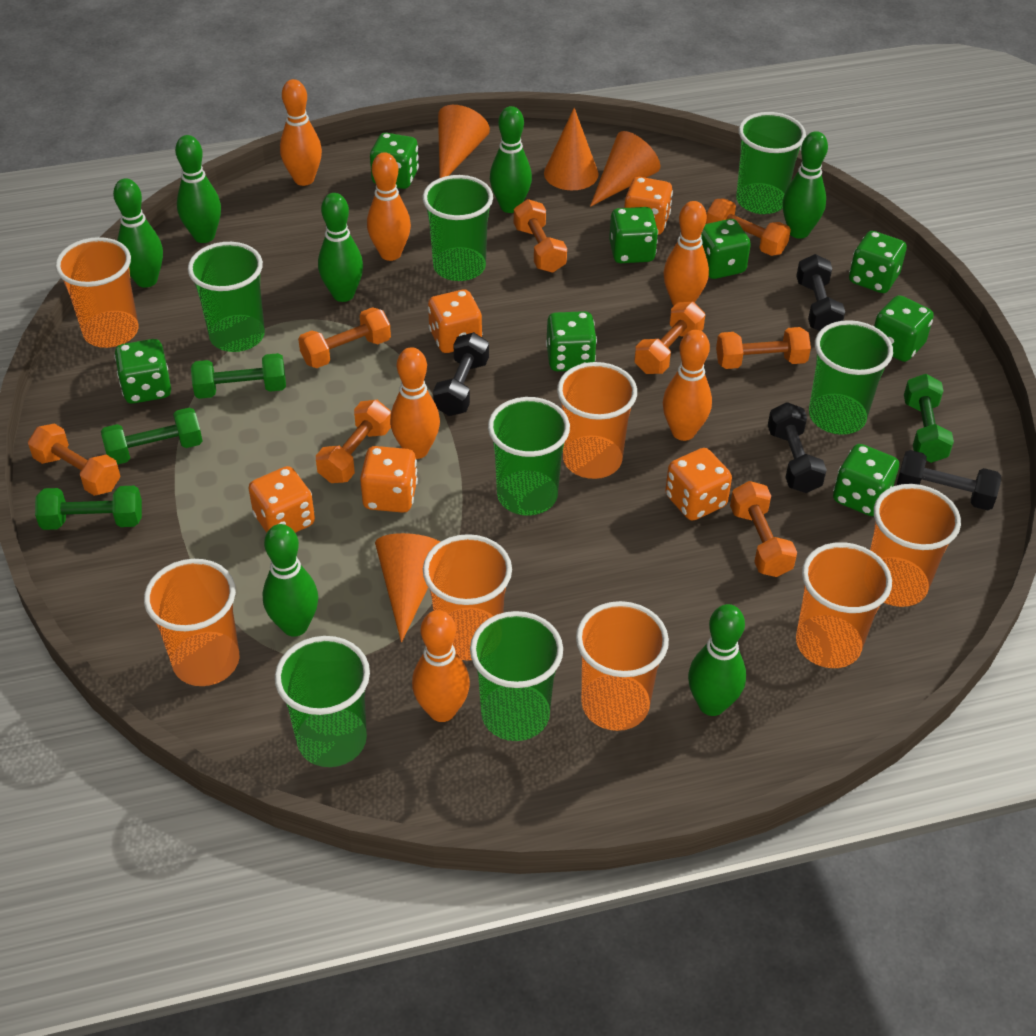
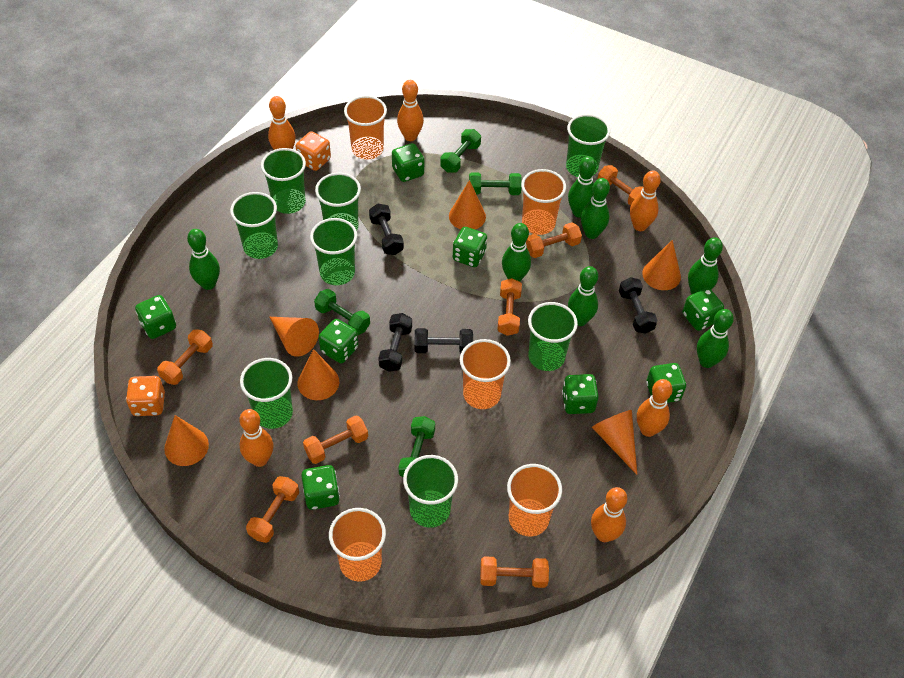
green cup: [188,242,265,352] [275,636,370,767] [423,175,493,281] [470,611,563,741] [488,397,570,516] [736,112,806,214] [809,320,893,435] = 7 -> [230,192,278,259] [240,358,293,429] [261,148,306,214] [310,218,357,285] [315,172,361,231] [403,455,458,528] [528,302,578,371] [566,114,610,177] = 8
orange cone: [375,533,440,642] [438,105,490,178] [544,108,599,190] [590,131,660,207] = 4 -> [164,415,209,466] [270,317,319,357] [297,349,339,400] [449,180,486,229] [592,410,637,475] [642,240,681,290] = 6
orange cup: [55,237,139,348] [144,559,240,686] [423,534,512,661] [557,362,637,479] [576,601,669,731] [796,542,892,668] [870,484,961,607] = 7 -> [329,508,386,582] [344,95,387,159] [460,339,511,409] [507,464,562,536] [521,169,566,235] = 5
orange dice: [248,466,315,533] [360,446,418,513] [428,290,482,353] [624,177,673,235] [665,448,732,521] = 5 -> [126,376,165,416] [296,131,331,171] = 2
orange dumbbell: [28,424,121,496] [298,307,391,368] [316,400,391,483] [514,199,567,273] [634,302,705,374] [706,198,791,256] [716,327,811,369] [730,481,797,577] = 8 -> [157,329,213,385] [246,476,299,543] [303,415,368,464] [480,556,549,588] [497,278,522,336] [526,222,582,258] [597,165,643,206] = 7

